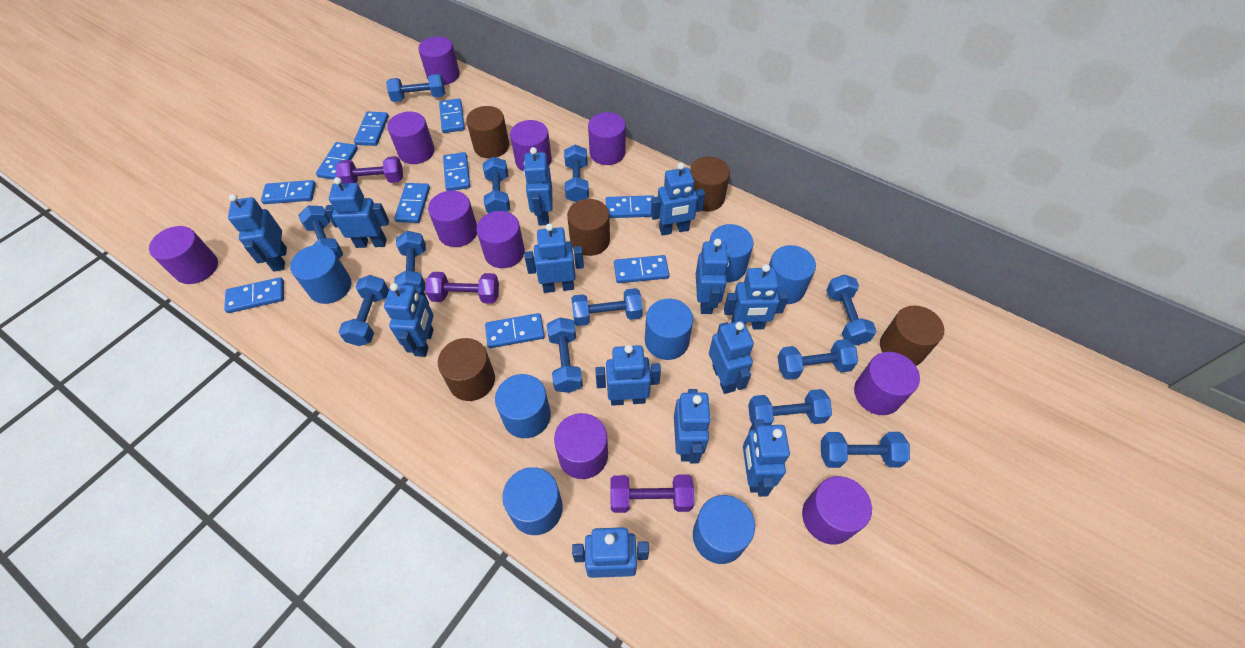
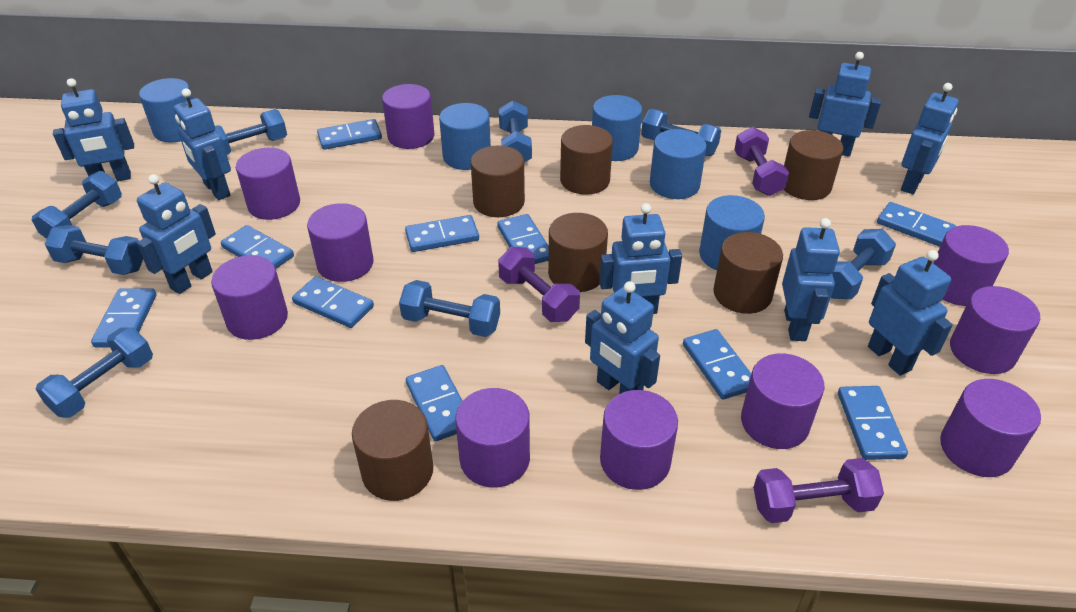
blue cylinder: [290,245,351,304] [495,374,551,438] [502,467,563,535] [645,299,693,360] [693,495,755,564] [709,224,754,282] [769,245,816,304] = 7 -> [139,78,193,142] [439,103,491,170] [592,95,642,161] [650,129,707,199] [699,195,765,270] = 5
blue dumbbell: [298,206,343,258] [338,275,389,346] [386,74,445,102] [394,231,426,291] [483,157,510,213] [547,318,583,393] [564,145,589,202] [571,288,643,326] [748,389,832,425] [778,339,858,380] [821,432,910,468] [826,274,876,346] = 12 -> [32,171,122,239] [36,327,153,418] [45,225,143,275] [215,109,287,155] [399,280,500,337] [499,101,532,162] [641,109,721,156] [831,229,896,299] = 8
blue robot: [228,194,287,271] [325,177,389,248] [384,283,433,357] [523,147,553,226] [524,223,584,293] [572,527,649,578] [595,345,661,406] [651,163,705,236] [674,389,711,463] [696,239,729,314] [709,320,754,394] [724,264,789,330] [743,419,790,497] = 13 -> [53,78,134,181] [137,174,216,294] [173,88,231,200] [585,281,660,394] [599,203,682,314] [782,218,840,341] [809,52,881,157] [868,250,953,375] [901,83,959,194] = 9
brown cylinder: [438,338,495,401] [466,106,509,158] [567,199,610,256] [690,157,730,212] [880,306,944,366] = 5 -> [352,400,433,501] [471,145,525,217] [548,213,608,292] [560,125,613,195] [713,232,783,314] [783,130,843,200] = 6

